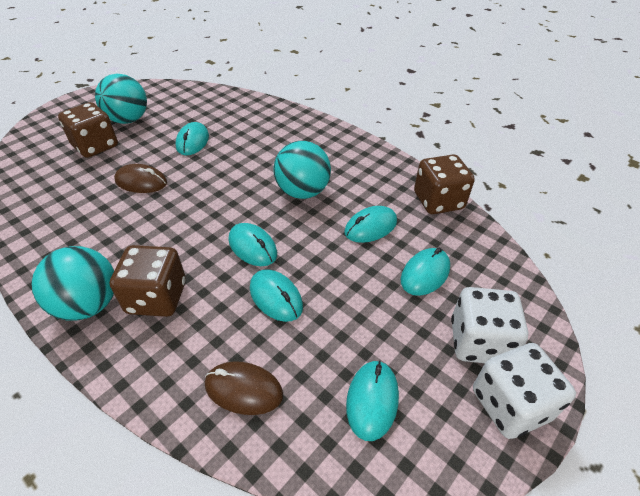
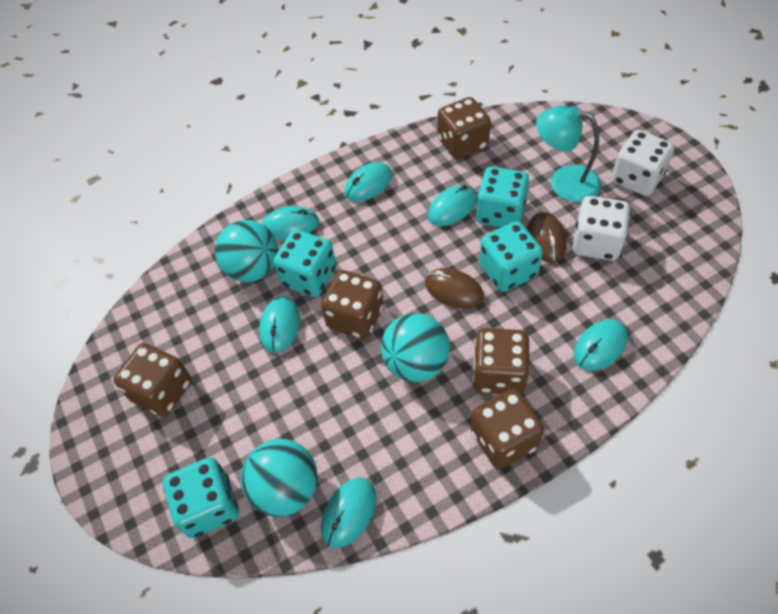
brown dice: [58,102,118,158] [110,245,186,317] [414,154,475,214] = 3 -> [113,343,192,417] [321,270,384,340] [437,97,491,160] [471,389,544,469] [473,328,530,394] = 5
turquoise dice: none = 0 -> [163,457,239,538] [273,230,336,297] [476,167,529,228] [479,221,543,292] = 4
turquoise lamp: none = 0 -> [536,105,601,202] = 1

